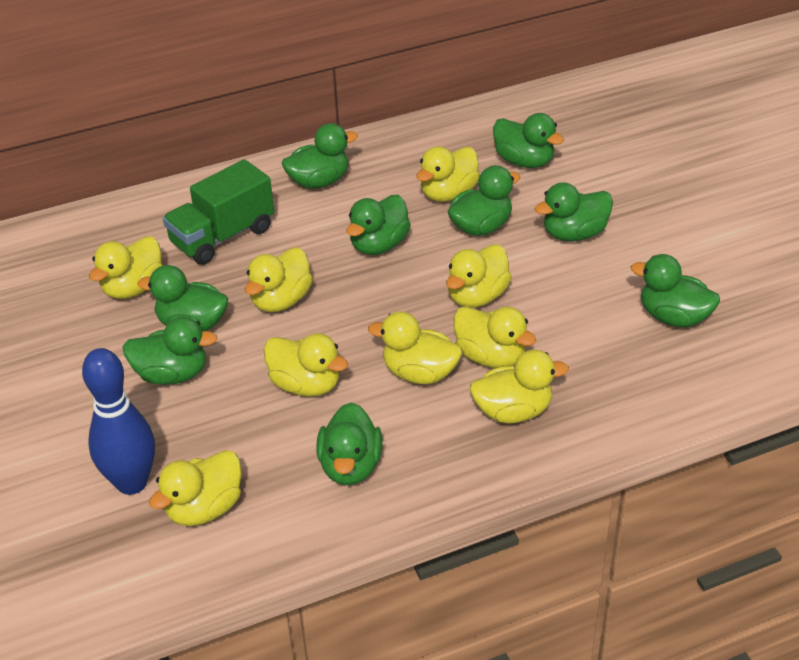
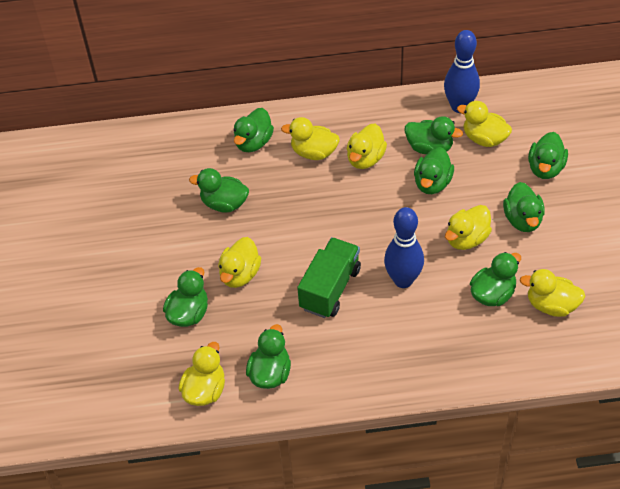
blue bowling pin: [82,348,155,495] = 1 -> [384,207,424,288] [444,30,480,113] = 2
yellow duck: [89,236,163,299] [149,450,241,526] [245,247,313,312] [264,333,348,397] [368,311,462,384] [416,146,480,202] [446,244,512,308] [454,306,536,368] [470,350,569,423] = 9 -> [179,342,225,406] [218,237,261,288] [281,117,340,160] [347,124,387,169] [445,205,492,250] [457,101,512,147] [520,269,585,317] = 7

